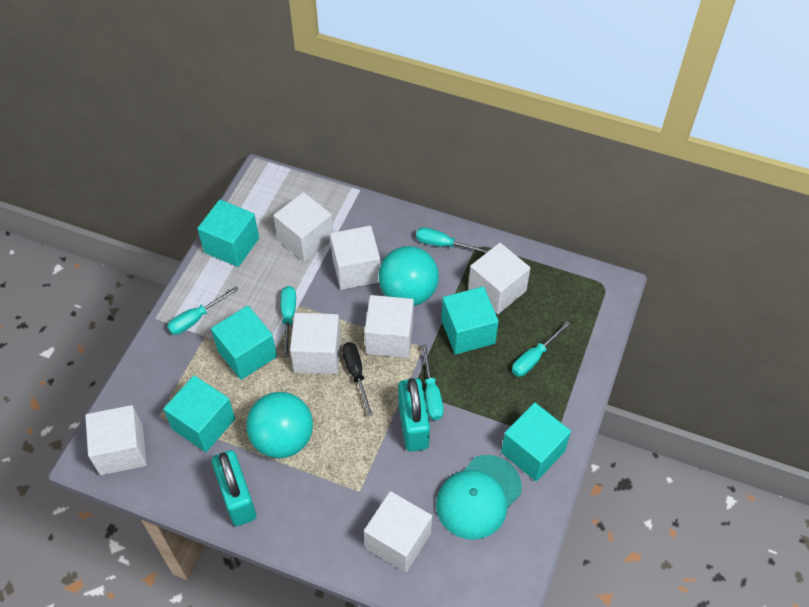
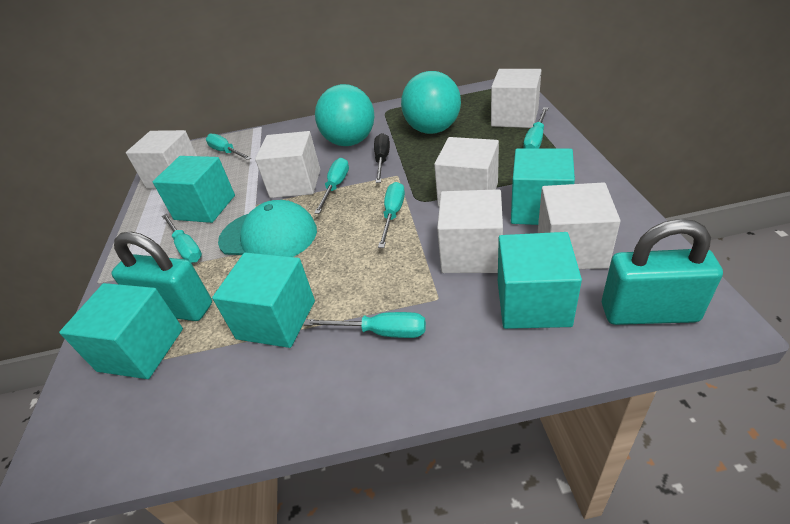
turquoise screwdriver: [167,286,239,335] [281,286,296,358] [416,227,489,253] [422,344,443,420] [512,321,571,377] = 5 -> [162,214,202,263] [206,134,251,160] [304,312,426,338] [314,158,349,214] [378,182,405,248] [523,107,548,149] = 6
white cube: [85,405,147,475] [273,192,333,262] [290,313,341,374] [330,226,380,290] [364,295,414,358] [364,491,432,572] [468,243,530,314] = 7 -> [126,130,197,189] [255,131,320,198] [434,137,499,207] [437,189,503,273] [491,69,541,128] [538,182,621,269] = 6

